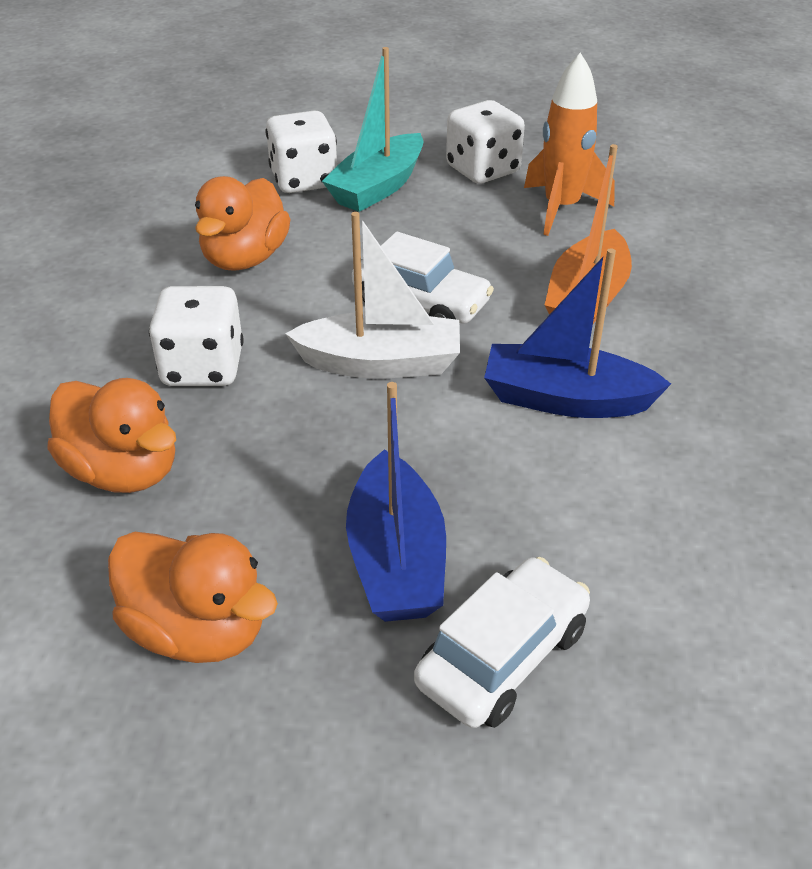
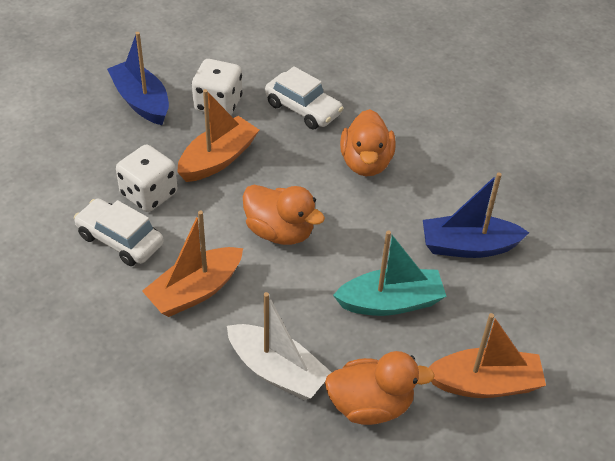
orange boat: [545,144,632,324] = 1 -> [142,211,243,317] [177,89,259,182] [429,313,546,398] = 3
orange rocket: [524,53,615,236] = 1 -> none = 0
white dice: [149,286,244,386] [265,110,337,193] [446,100,525,184] = 3 -> [116,145,177,212] [192,59,243,115] = 2

